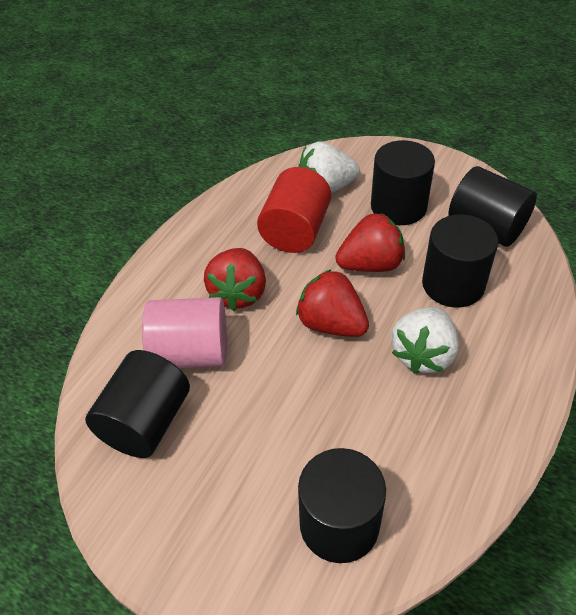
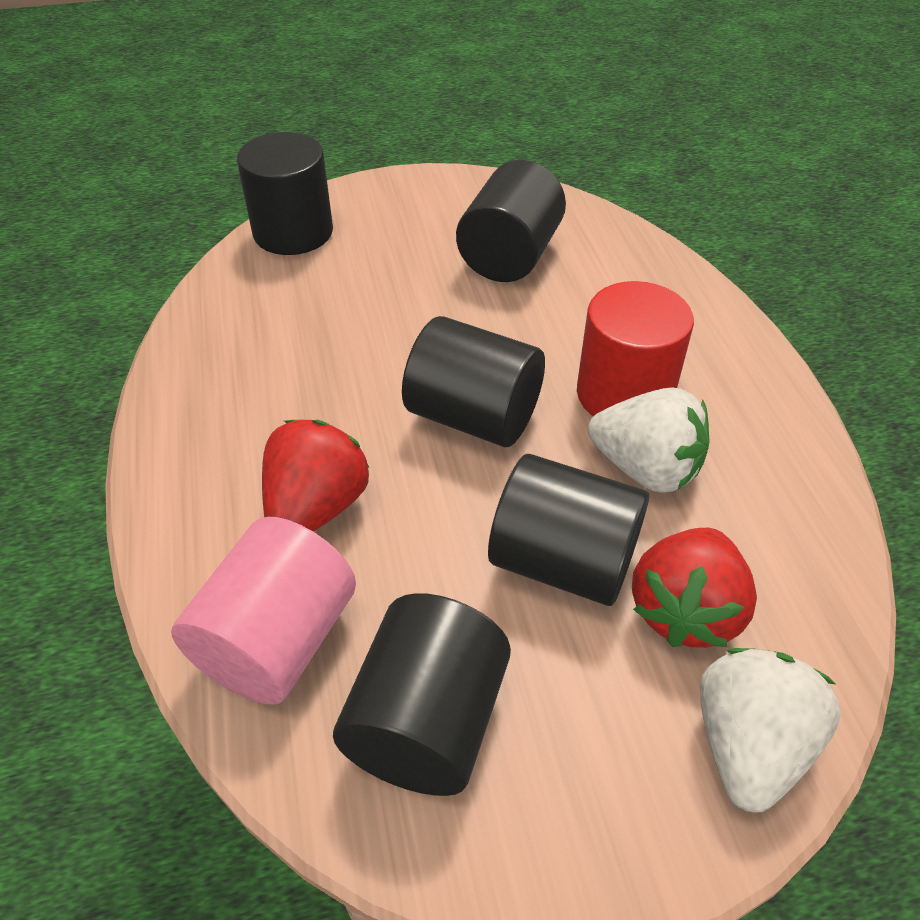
red strawberry: [204,248,266,311] [296,269,369,337] [335,213,405,272] = 3 -> [262,420,369,532] [632,528,757,648] = 2

